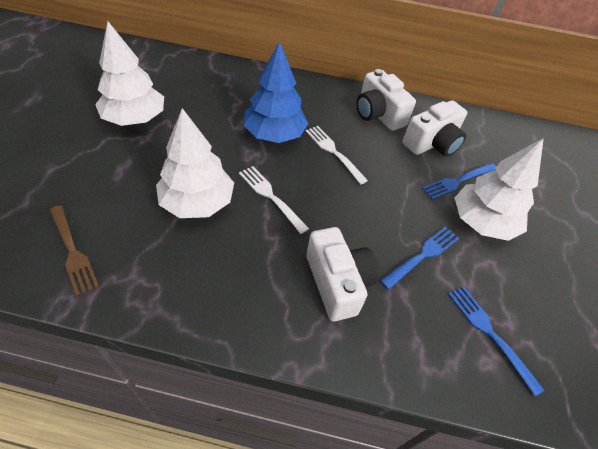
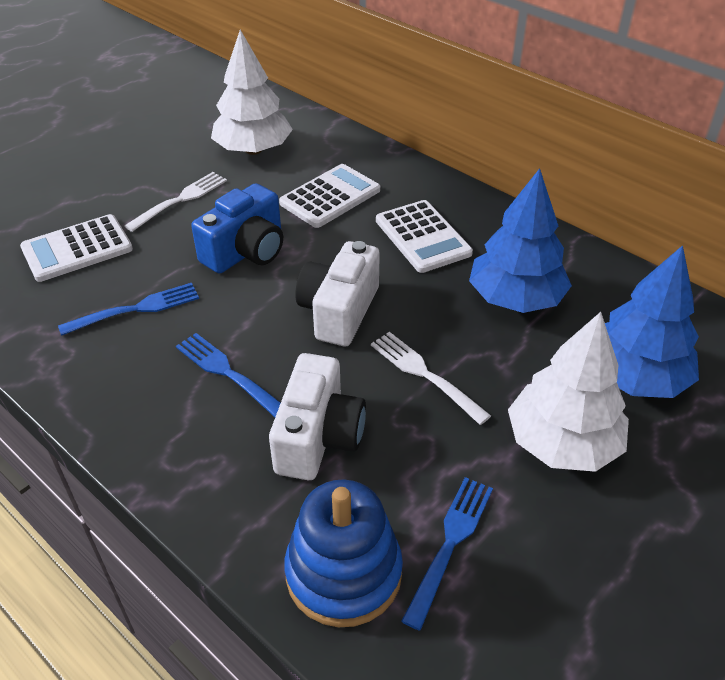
blue camera: none = 0 -> [191,183,283,273] = 1
blue stacking toy: none = 0 -> [284,480,403,627] = 1
blue tree: [243,41,308,143] = 1 -> [469,168,572,313] [605,245,699,398] = 2
brown fork: [50,205,99,296] = 1 -> none = 0
white calculator: none = 0 -> [20,214,133,282] [279,164,380,228] [376,200,473,273] = 3
white camera: [306,227,379,322] [357,69,416,131] [403,100,467,157] = 3 -> [269,353,366,480] [295,241,380,346] = 2
white tree: [95,21,164,126] [156,108,234,218] [455,138,544,241] = 3 -> [211,30,293,155] [508,312,629,472] = 2

